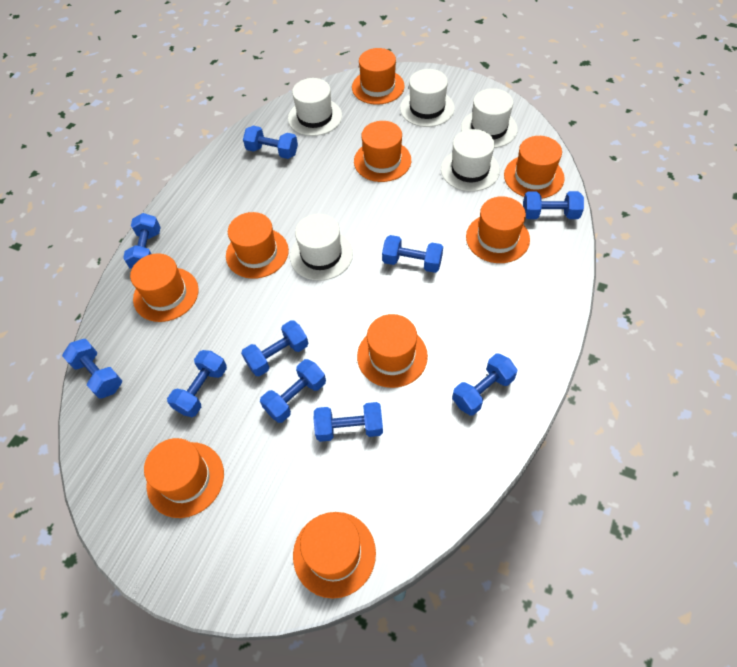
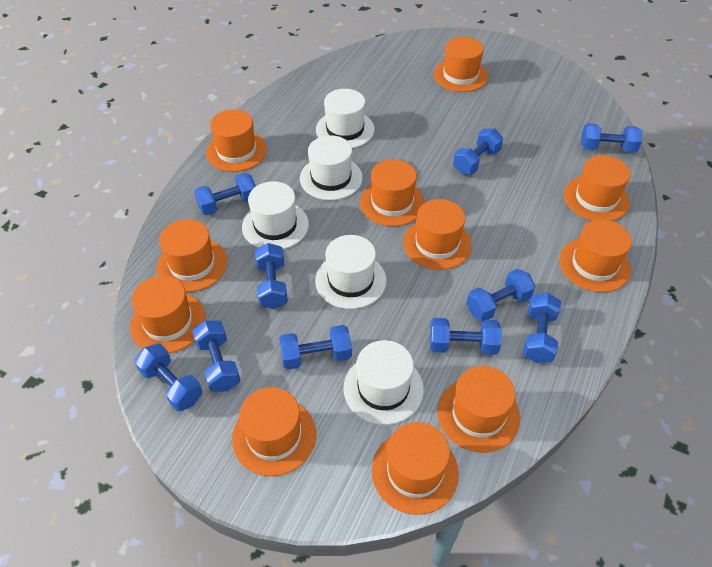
orange hat: [130,253,198,322] [144,438,224,518] [226,212,289,279] [293,512,376,598] [352,48,405,105] [354,121,411,182] [357,314,428,388] [466,196,530,263] [504,136,565,198] = 9 -> [130,276,206,353] [157,219,227,292] [206,109,267,172] [232,387,316,476] [360,159,425,226] [372,422,459,515] [403,199,472,270] [434,37,488,92] [437,366,520,453] [559,219,632,292] [564,155,631,221] = 11

